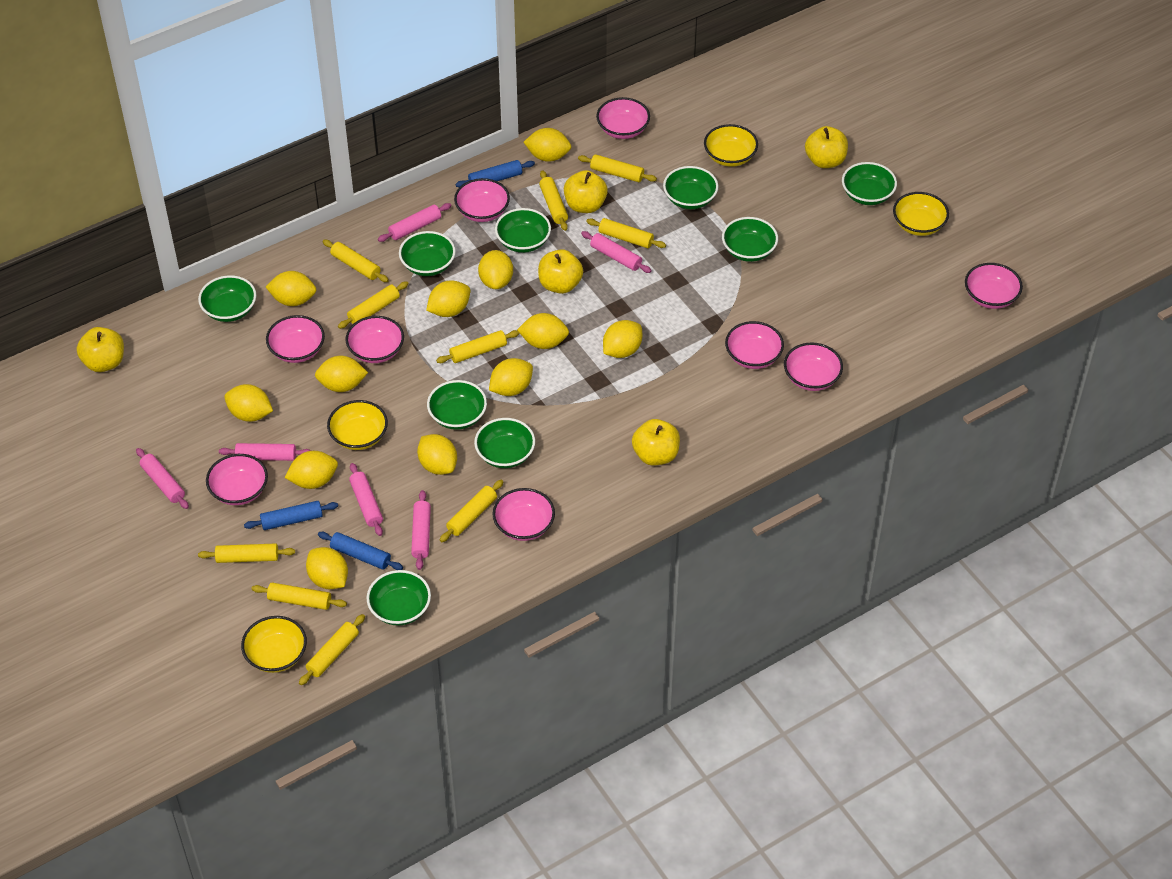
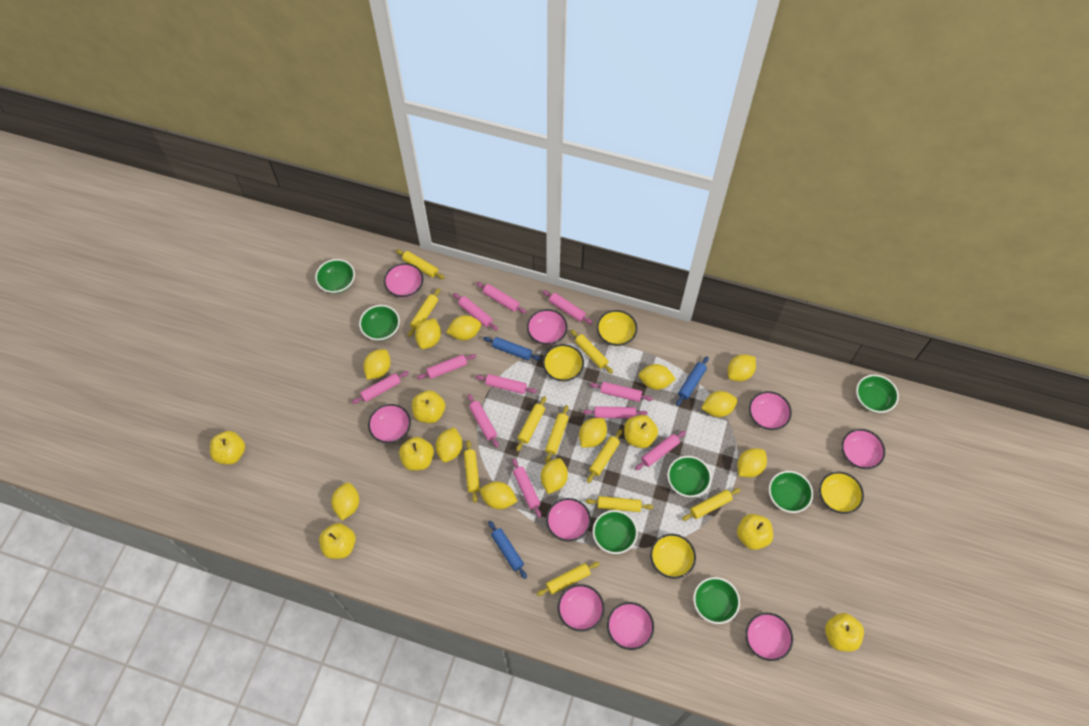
green bowl: [198,275,256,322] [367,570,431,625] [399,231,456,276] [427,380,487,430] [474,418,535,468] [495,208,551,253] [663,166,718,209] [722,217,778,262] [842,162,897,205] = 9 -> [315,259,355,294] [359,305,400,341] [593,510,638,554] [667,456,711,497] [693,577,740,624] [769,471,813,513] [856,375,899,413] = 7
pink rolling pin: [136,448,189,509] [219,443,311,461] [349,463,383,536] [378,203,452,242] [411,490,431,570] [581,231,652,273] = 6 -> [352,371,409,404] [417,354,476,380] [453,293,498,331] [468,394,499,448] [475,374,537,394] [476,282,526,314] [512,458,541,518] [543,290,593,324] [583,406,648,419] [590,382,653,402] [635,431,686,470] = 11
yellow apple: [77,327,124,372] [538,249,583,294] [564,170,608,213] [632,419,680,466] [805,126,848,168] = 5 -> [210,431,245,465] [319,523,356,559] [399,437,434,471] [412,390,445,423] [624,415,658,448] [737,514,773,550] [825,613,864,652] = 7

